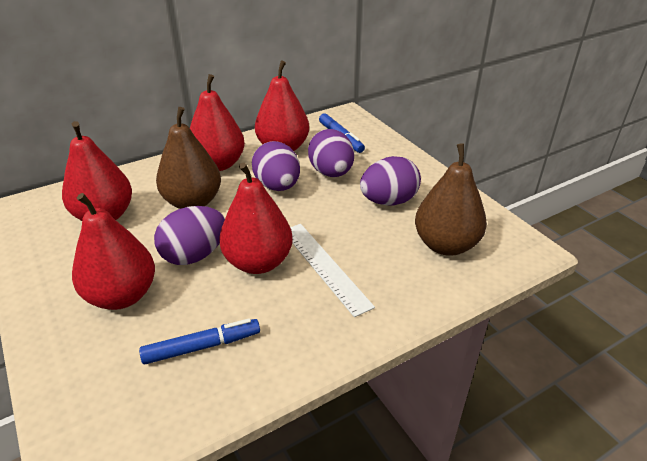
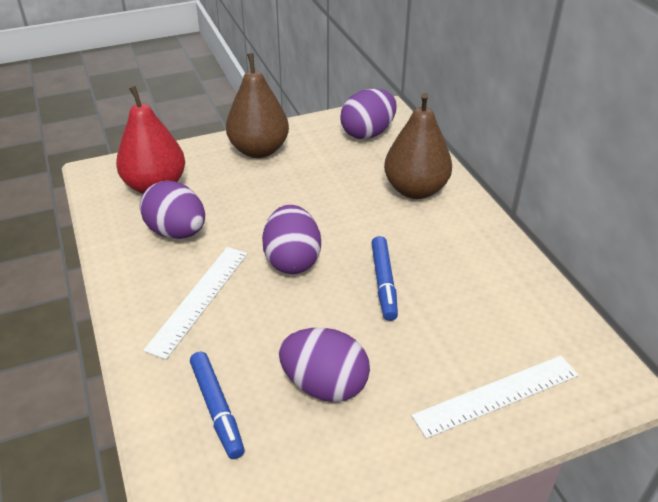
red pear: [62,121,132,221] [72,193,155,310] [190,74,245,171] [219,162,293,274] [255,60,309,151] = 5 -> [116,86,185,194] = 1
white ruler: [290,224,375,317] = 1 -> [143,247,248,360] [411,355,579,439] = 2

